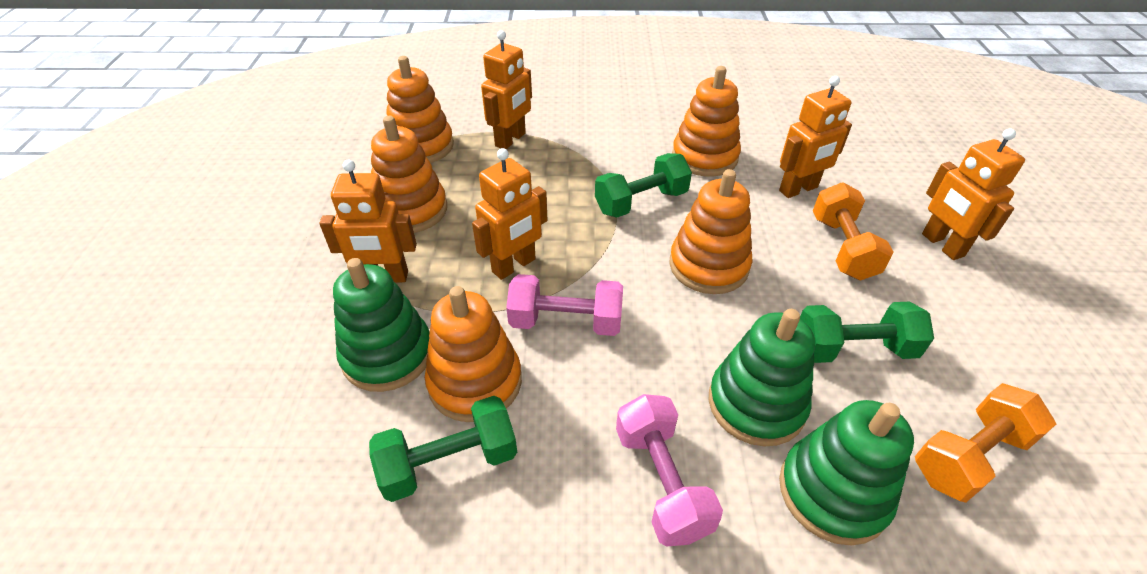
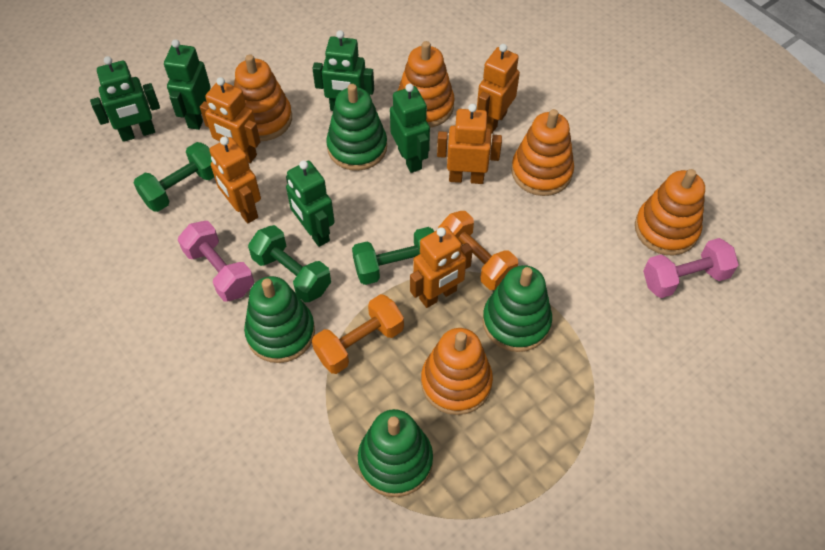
green robot: none = 0 -> [90,56,160,142] [164,39,211,130] [286,160,335,247] [312,30,374,111] [390,84,430,173] = 5
green stacking toy: [333,258,429,392] [709,309,815,446] [779,400,914,546] = 3 -> [244,276,315,363] [326,84,387,171] [358,409,433,497] [482,265,552,352] = 4

